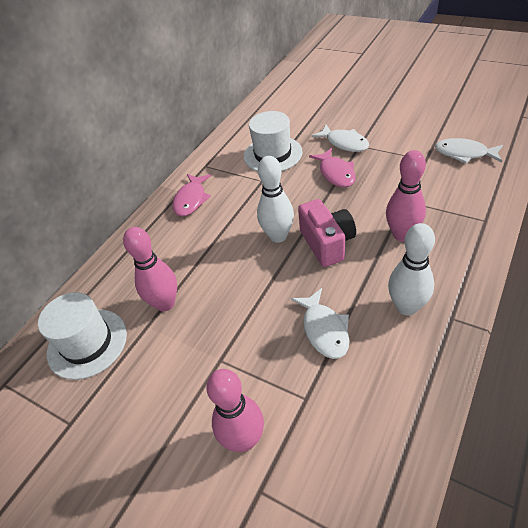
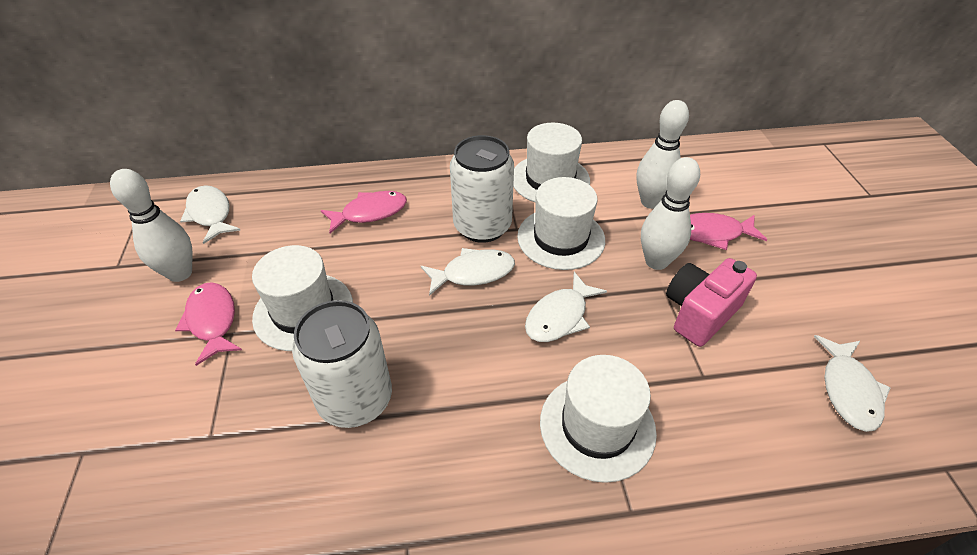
pink bowling pin: [123,227,177,312] [206,369,264,452] [386,150,426,241] = 3 -> none = 0
pink fish: [172,174,211,217] [309,148,356,187] = 2 -> [175,282,242,366] [321,191,407,233] [690,213,767,250] = 3
white bowling pin: [257,156,294,243] [388,223,435,316] = 2 -> [110,169,193,282] [636,100,689,209] [641,157,700,270] = 3
white can: none = 0 -> [292,300,392,428] [450,135,514,243] = 2
white fish: [291,288,349,359] [311,125,369,152] [435,138,503,164] = 3 -> [180,185,240,244] [421,248,515,296] [525,272,607,342] [814,335,891,432] = 4
white hat: [38,292,127,380] [244,111,303,171] = 2 -> [252,245,353,351] [513,122,590,203] [517,177,605,270] [540,355,657,483] = 4

